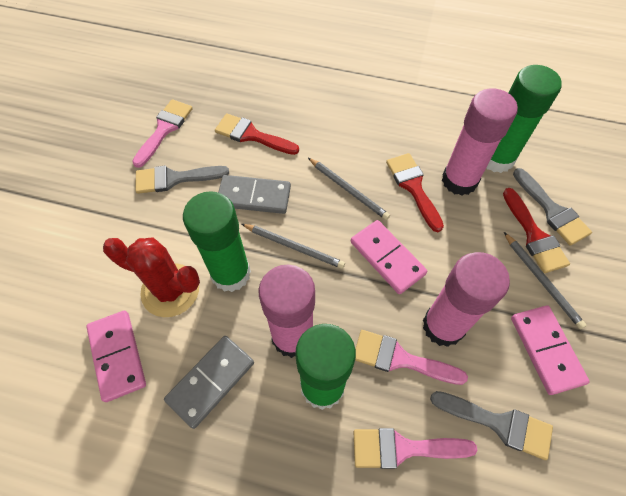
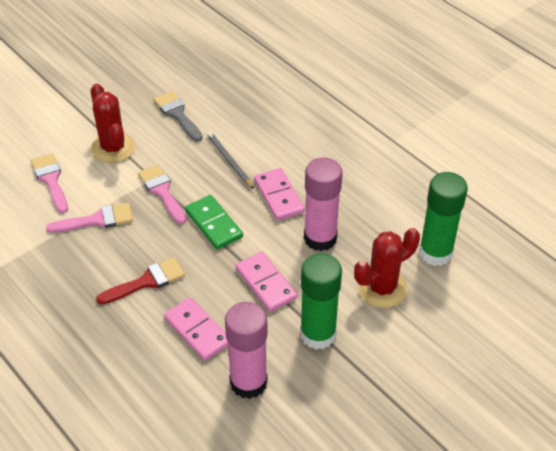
green domino: none = 0 -> [185,195,243,250] = 1
green glue stick: [183,191,251,292] [295,324,356,410] [486,65,562,173] = 3 -> [300,253,342,350] [419,172,468,266] = 2
grey brush: [135,166,229,194] [430,391,553,460] [513,168,592,246] = 3 -> [154,91,203,142] = 1
grey domino: [164,336,254,429] [218,175,291,214] = 2 -> none = 0
grey pencil: [242,224,345,269] [308,158,390,220] [504,232,587,329] = 3 -> [207,132,254,189] = 1
pink glue stick: [258,265,315,358] [423,252,510,347] [442,88,518,196] = 3 -> [225,302,268,399] [304,157,343,251] = 2
red brush: [215,113,299,155] [386,153,444,232] [503,188,570,274] = 3 -> [96,257,185,304] = 1
red cactus: [103,237,200,317] = 1 -> [91,84,135,163] [354,228,420,308] = 2

